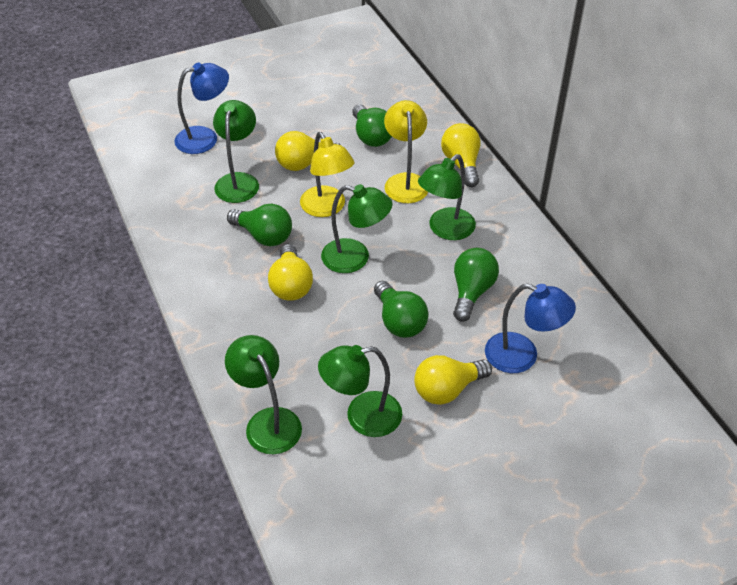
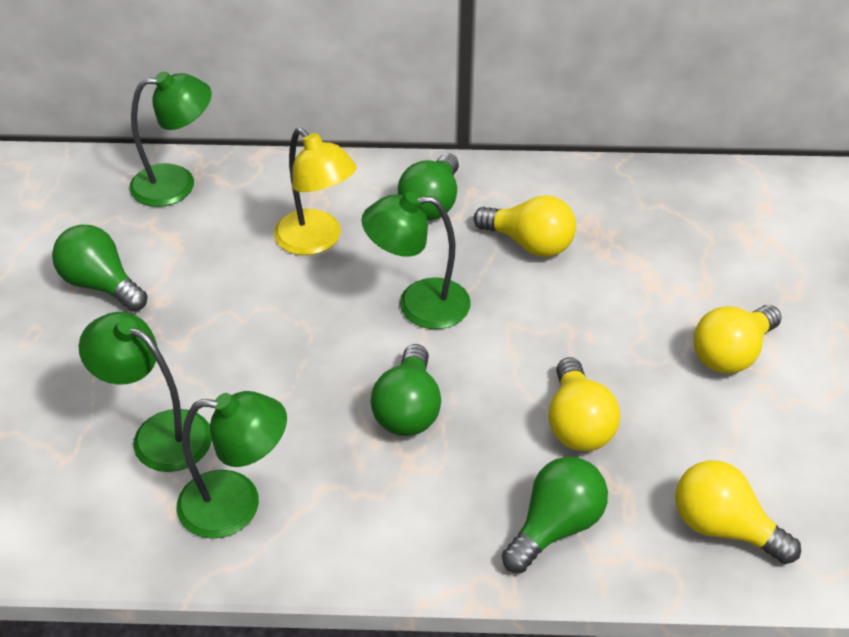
blue lamp: [175,63,229,154] [485,284,576,373] = 2 -> none = 0
green lamp: [213,100,259,203] [225,335,302,454] [318,345,402,437] [321,184,392,273] [418,154,476,240] = 5 -> [79,312,212,472] [129,71,212,207] [177,391,287,539] [362,192,471,329] = 4
yellow lamp: [300,132,355,217] [384,100,428,203] = 2 -> [274,128,357,255] = 1

